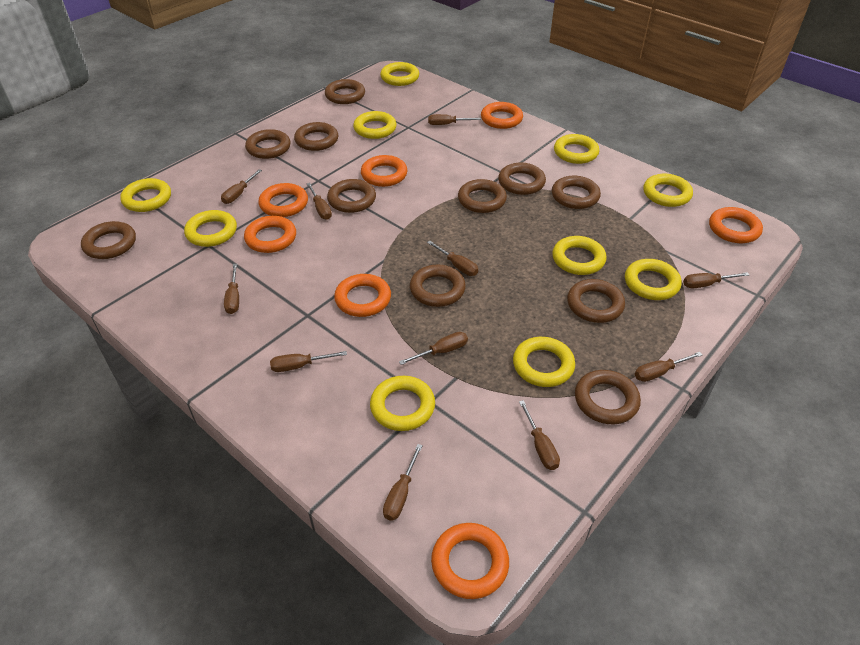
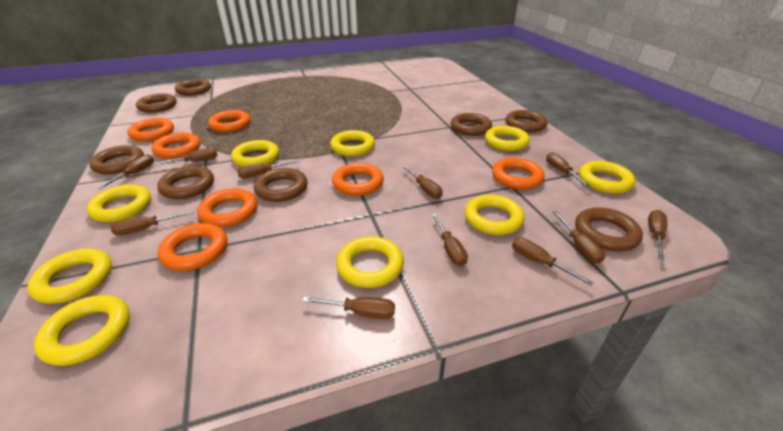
brown ring: [81,221,136,259] [245,129,291,159] [294,122,339,151] [325,79,365,104] [327,179,376,213] [410,264,466,307] [458,179,507,213] [498,163,546,195] [552,176,601,209] [567,279,625,323] [575,370,641,424] = 11 -> [89,145,144,174] [136,93,177,113] [157,166,214,199] [175,79,211,96] [254,168,308,202] [451,113,492,136] [506,110,548,132] [575,207,643,251] = 8
yellow ring: [120,178,171,212] [184,210,237,247] [353,111,397,139] [370,376,435,431] [380,62,419,86] [513,337,575,387] [552,236,607,275] [554,134,599,164] [625,259,682,300] [643,174,693,207] = 10 -> [27,248,112,304] [34,295,130,366] [87,184,151,222] [231,140,279,167] [330,130,375,156] [336,236,404,288] [464,195,524,235] [485,126,530,151] [579,161,635,194] = 9

